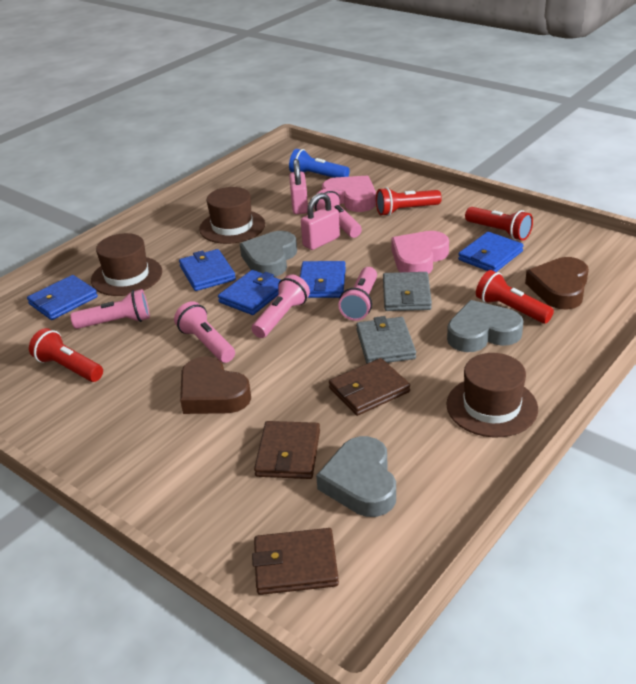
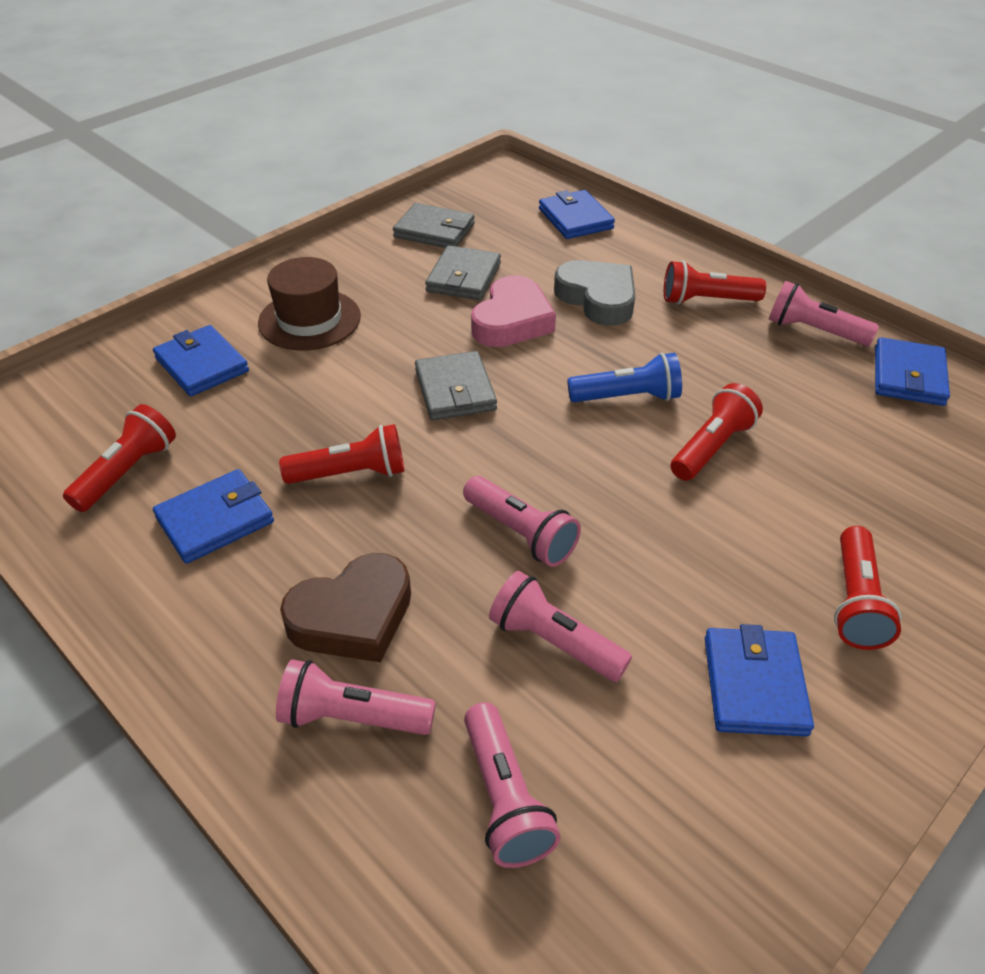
brown hat: [91,233,162,296] [199,187,265,244] [446,353,538,437] = 3 -> [258,257,361,350] = 1
brown heart: [180,356,251,414] [525,257,589,310] = 2 -> [280,553,411,662] = 1
brown wallet: [252,528,339,595] [254,421,320,479] [329,358,410,416] = 3 -> none = 0
grey heart: [240,231,297,277] [316,436,396,517] [447,300,524,352] = 3 -> [554,260,635,326] = 1
grey wallet: [356,316,416,364] [383,272,432,311] = 2 -> [393,203,475,248] [415,351,497,420] [425,245,501,300] = 3
pink heart: [322,176,376,212] [392,231,449,274] = 2 -> [471,275,556,347] = 1
pink padlock: [289,159,308,214] [301,193,340,250] = 2 -> none = 0
red flashlight: [29,328,103,382] [376,187,442,216] [465,207,533,241] [476,270,554,324] = 4 -> [63,404,176,512] [279,424,405,484] [664,261,766,305] [671,383,763,481] [834,526,902,650] = 5

